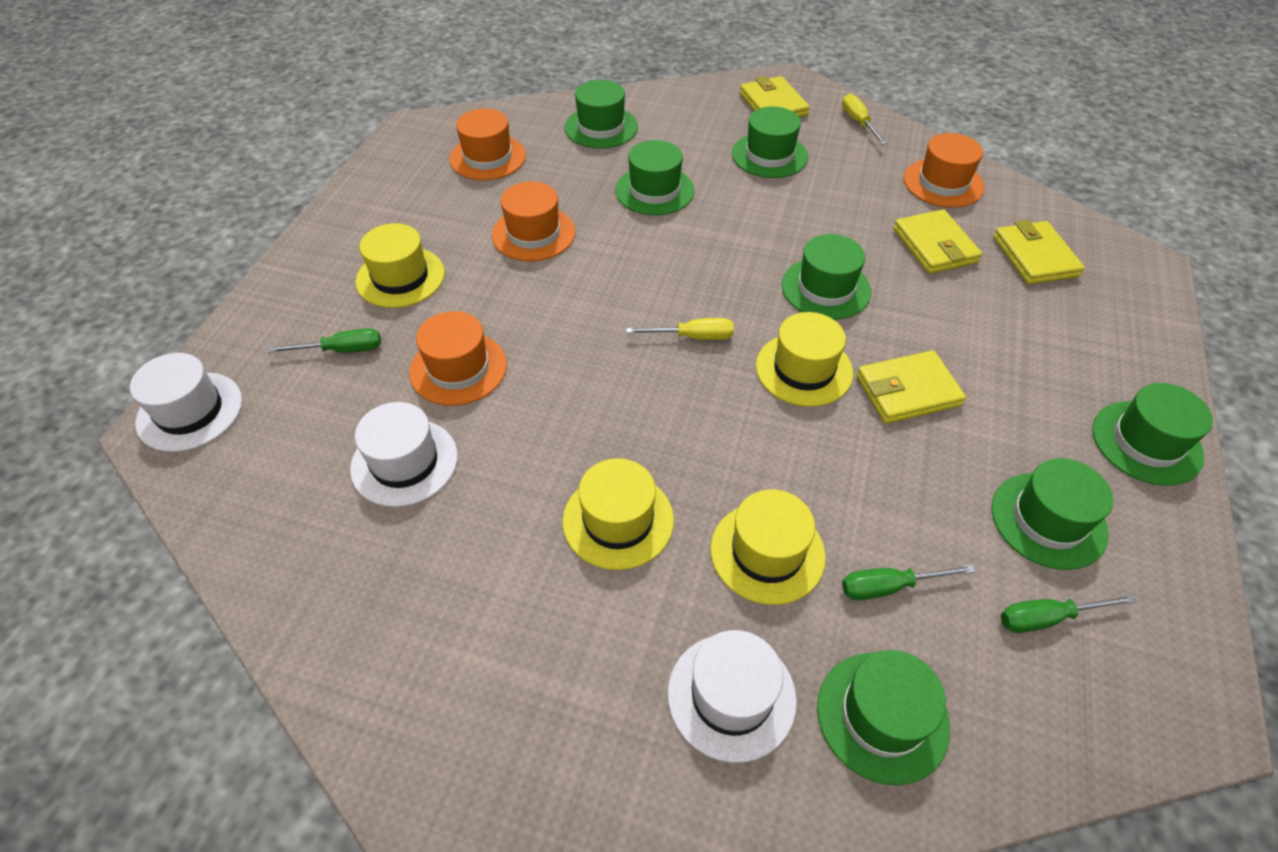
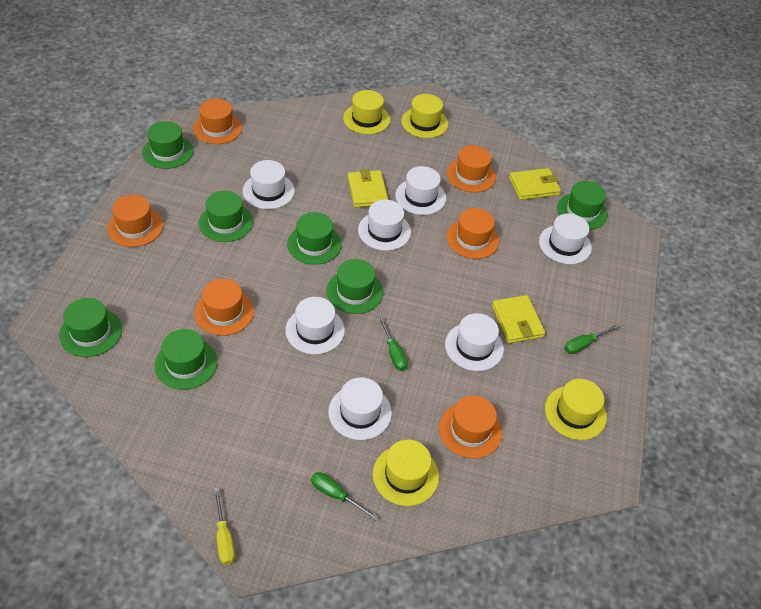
orange hat: [409,311,507,406] [449,108,526,180] [492,181,575,261] [904,133,984,208] = 4 -> [107,195,163,247] [193,98,242,144] [194,279,254,336] [439,395,502,459] [446,208,499,259] [447,145,496,193] = 6
white hat: [130,353,242,452] [350,402,458,507] [668,630,797,763] = 3 -> [243,160,295,209] [285,297,345,354] [328,377,392,440] [358,200,411,251] [395,166,446,215] [445,313,504,371] [539,214,592,264] = 7
yellow screwdriver: [626,318,734,340] [842,94,887,145] = 2 -> [214,488,235,565] = 1
yellow wallet: [740,76,810,118] [856,350,966,424] [893,210,982,274] [993,220,1085,285] = 4 -> [348,169,388,208] [492,295,545,344] [509,168,561,200] = 3

